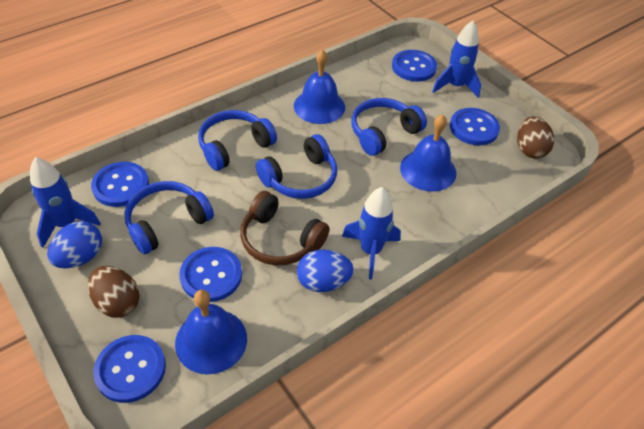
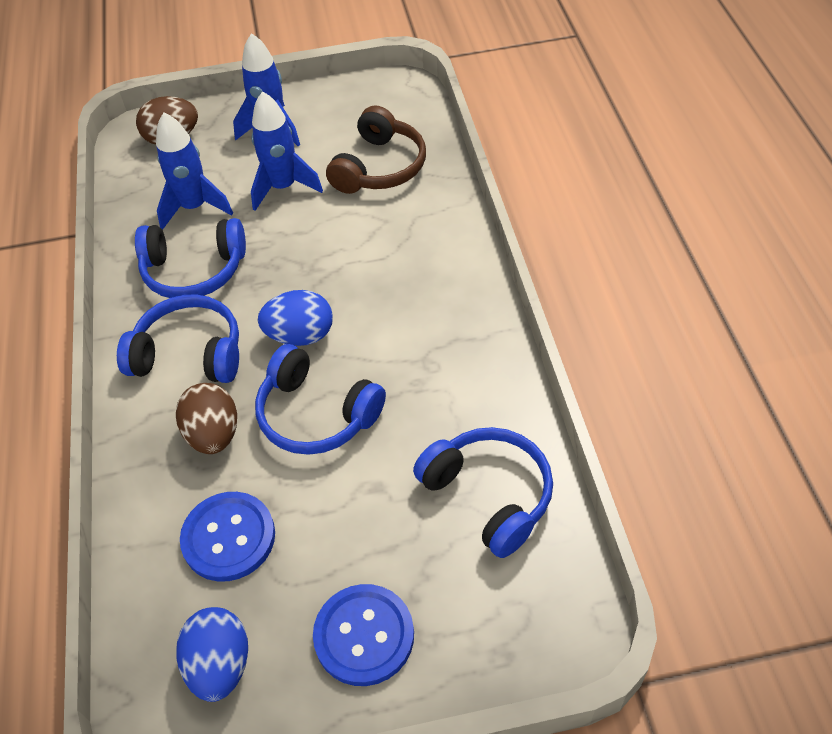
blue bell: [175,290,247,374] [294,49,345,124] [400,114,456,192] = 3 -> none = 0
blue button: [91,162,149,207] [93,335,166,403] [179,247,242,302] [392,50,437,82] [450,108,500,145] = 5 -> [180,492,275,582] [313,584,414,686] = 2

